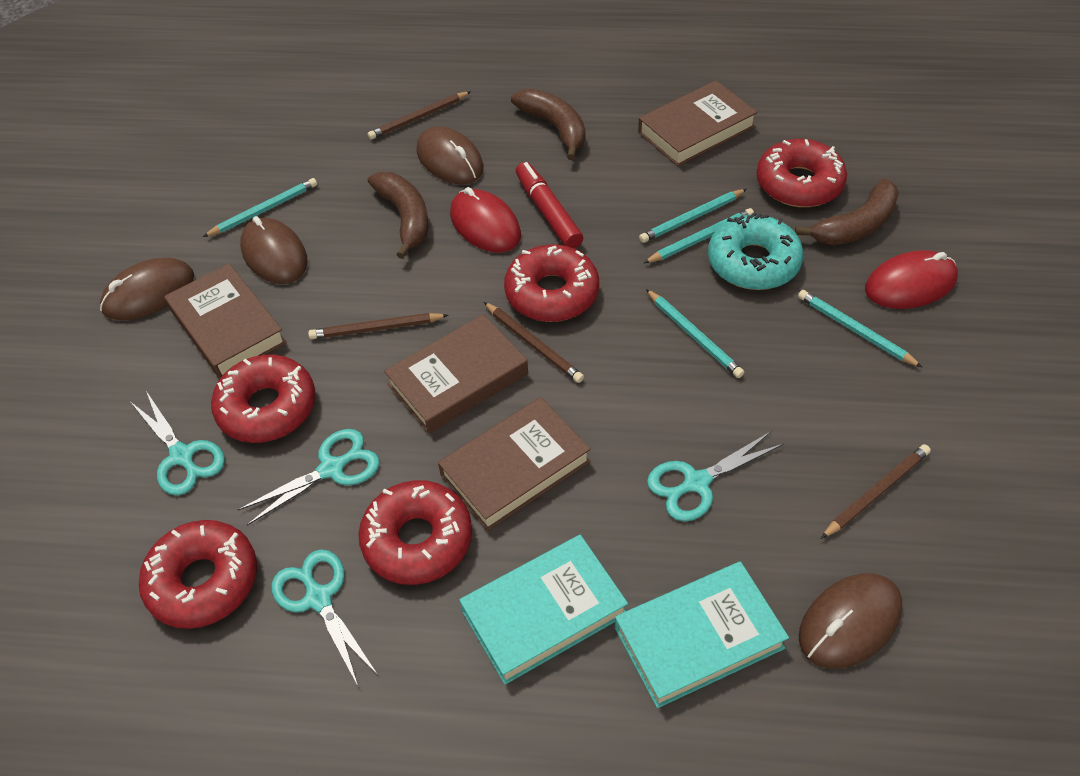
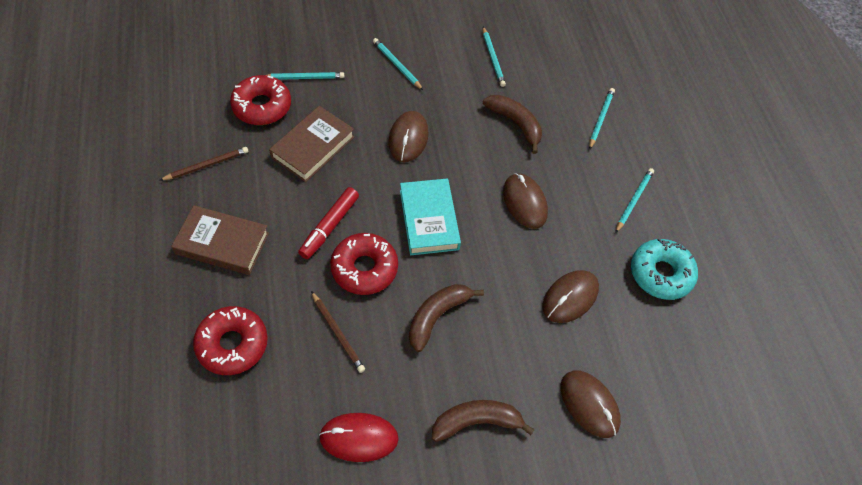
brown book: [164,263,287,379] [384,314,528,434] [438,397,591,531] [638,81,757,166] = 4 -> [171,205,269,275] [269,106,354,182] = 2
brown pencil: [308,313,449,339] [368,91,471,140] [484,302,584,383] [821,444,931,539] = 4 -> [160,147,248,180] [311,291,365,373] = 2
red donut: [139,520,257,629] [211,354,316,443] [358,480,472,585] [504,245,599,322] [757,139,847,207] = 5 -> [193,306,268,375] [230,75,291,125] [330,233,398,295] = 3
red mouse: [450,187,521,253] [865,250,958,309] = 2 -> [319,413,399,462] = 1
turquoise book: [459,535,628,685] [615,561,789,708] = 2 -> [400,178,461,255] = 1
turquoise scissors: [131,391,225,495] [238,429,380,526] [271,549,378,688] [647,431,784,521] = 4 -> none = 0

